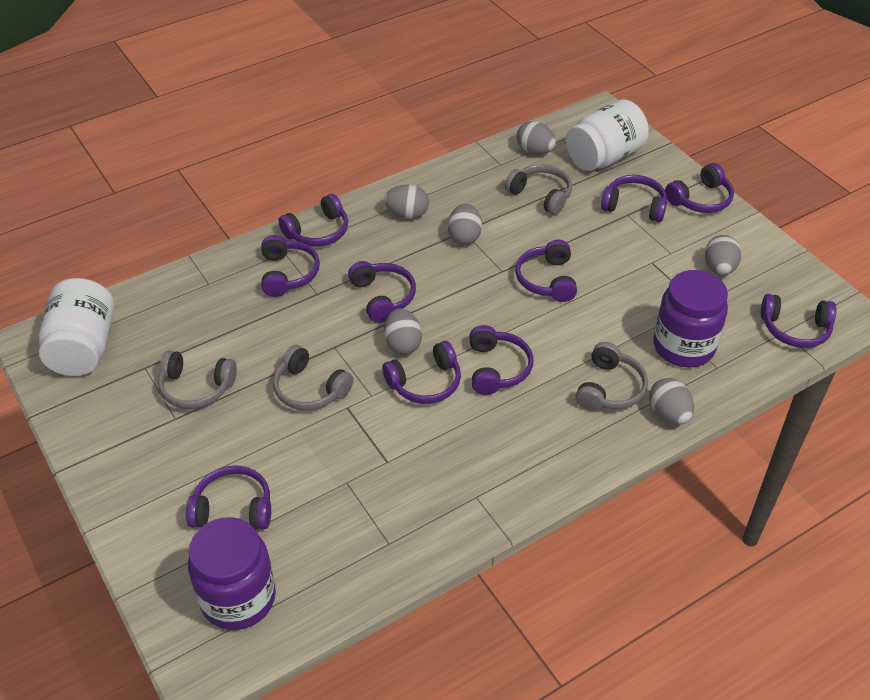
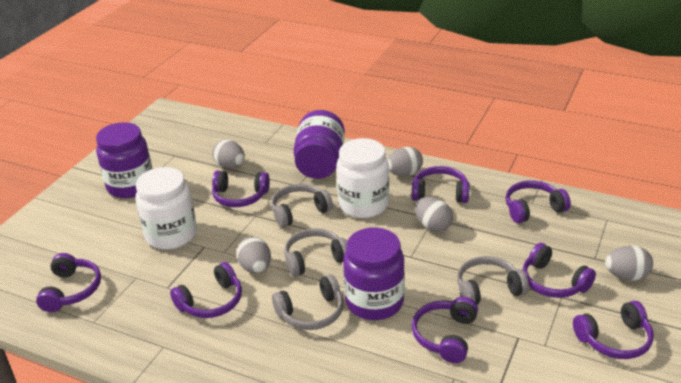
grey egg: [384,185,429,219] [384,308,422,355] [448,204,482,245] [517,121,556,154] [649,378,694,424] [705,235,741,275] = 6 -> [212,140,245,168] [237,237,271,274] [387,147,423,176] [415,197,453,232] [605,246,653,280] = 5
purple headphones: [186,465,271,529] [261,235,320,297] [278,194,348,246] [348,261,416,323] [382,341,461,404] [469,325,534,395] [515,240,577,302] [601,175,667,222] [665,163,734,213] [761,294,836,348] = 10 -> [36,253,101,312] [170,262,242,318] [212,171,270,207] [412,166,469,203] [412,297,478,363] [505,181,571,223] [523,243,596,298] [573,301,654,359] = 8
purple jar: [188,517,276,630] [653,270,728,368] = 2 -> [96,122,153,198] [294,110,345,179] [343,228,405,320] = 3

